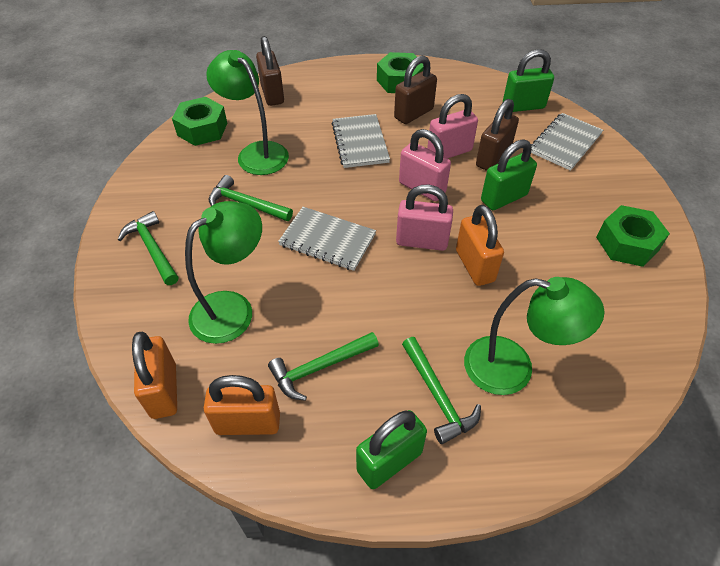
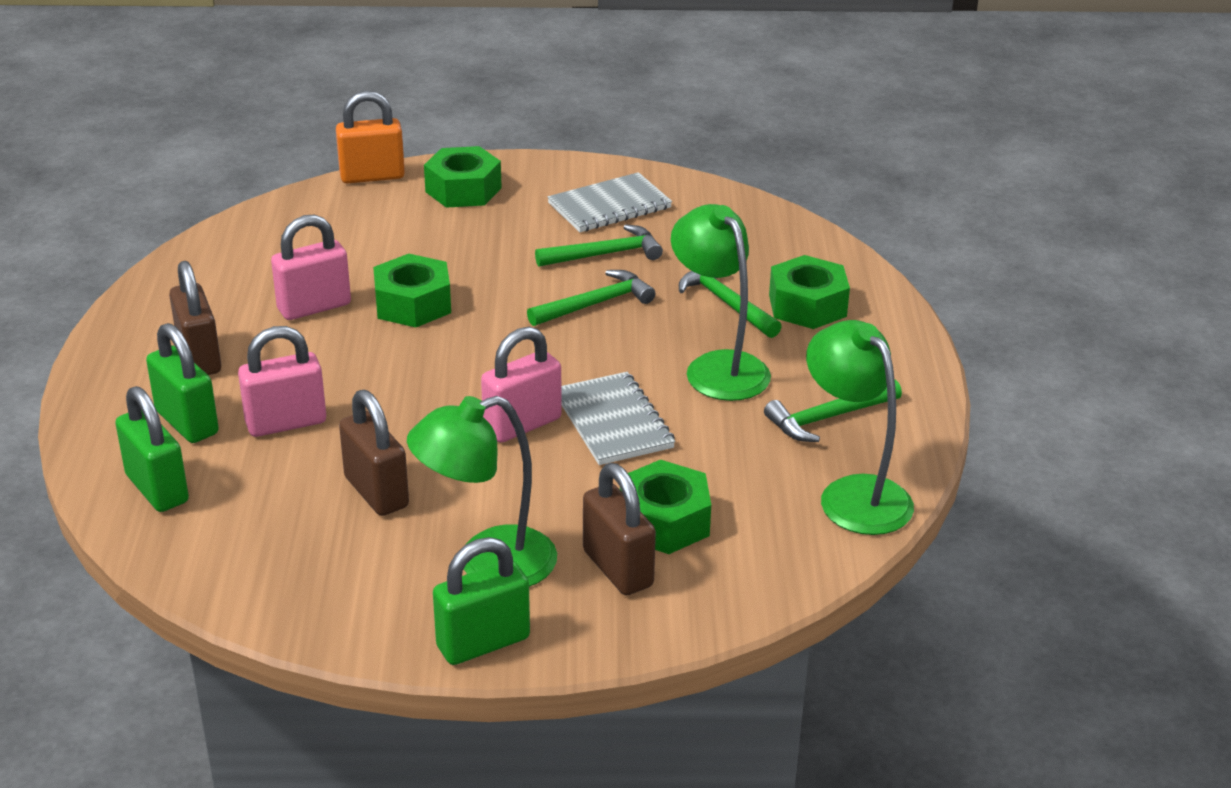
green nut: [172,97,227,146] [377,52,423,93] [596,205,670,267] = 3 -> [373,254,451,327] [424,146,502,208] [620,460,711,554] [769,255,850,329] = 4
grey notebook: [278,207,376,271] [332,114,390,168] [531,113,603,171] = 3 -> [548,172,672,232] [561,372,675,465] = 2
orange padlock: [132,332,177,419] [204,375,280,435] [456,205,504,286] = 3 -> [336,91,405,184] = 1

